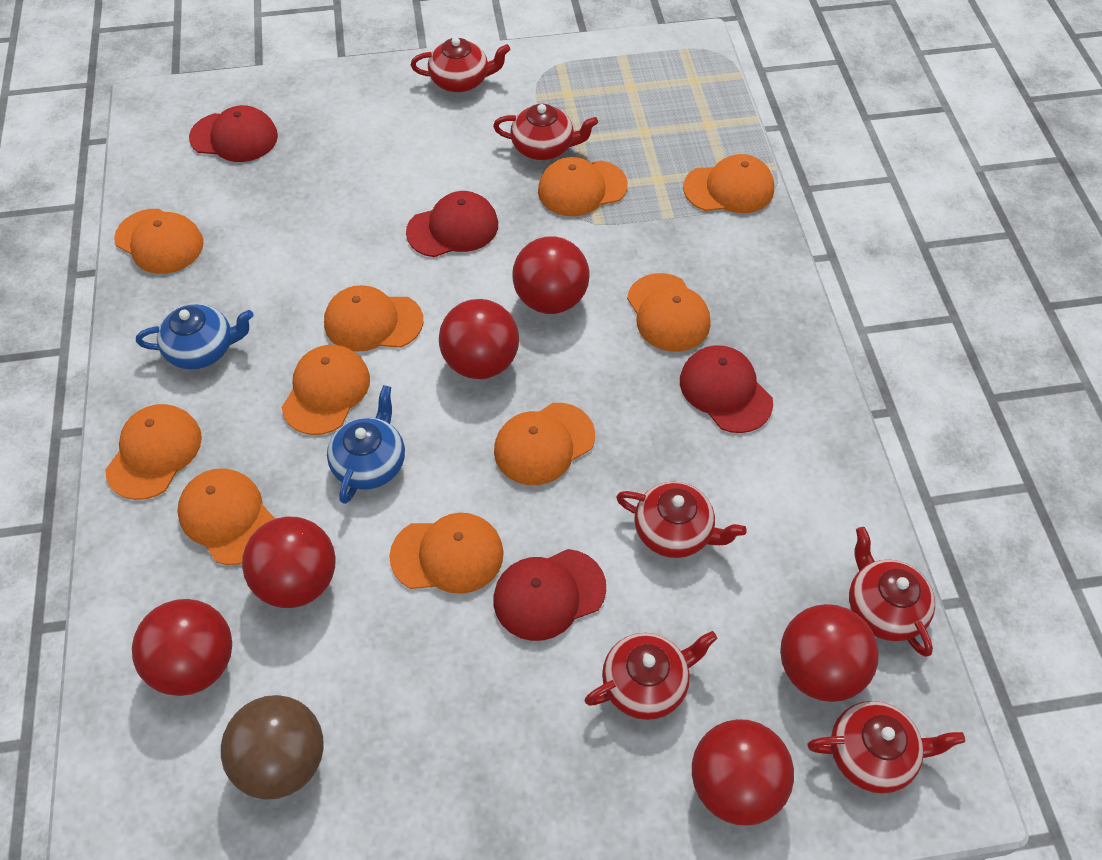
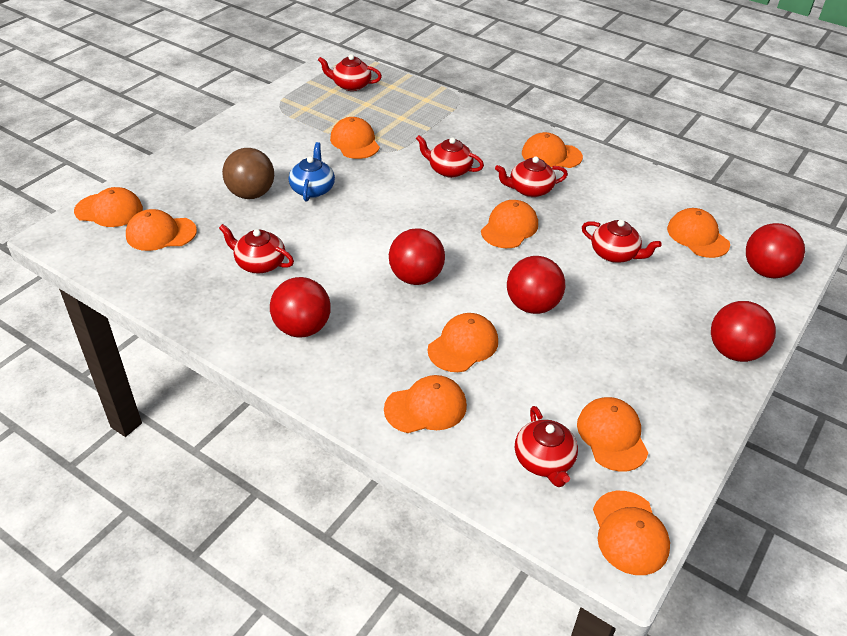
blue teapot: [136,304,253,369] [327,385,405,504] = 2 -> [288,142,335,201] = 1
red ball: [132,599,232,696] [242,517,336,608] [439,299,519,379] [513,236,590,314] [692,719,794,825] [780,604,879,702] = 6 -> [270,277,331,338] [389,228,445,285] [507,256,565,314] [711,301,776,362] [746,223,805,278] = 5
red cap: [189,105,278,162] [406,191,498,257] [494,549,606,641] [680,345,773,433] = 4 -> none = 0

